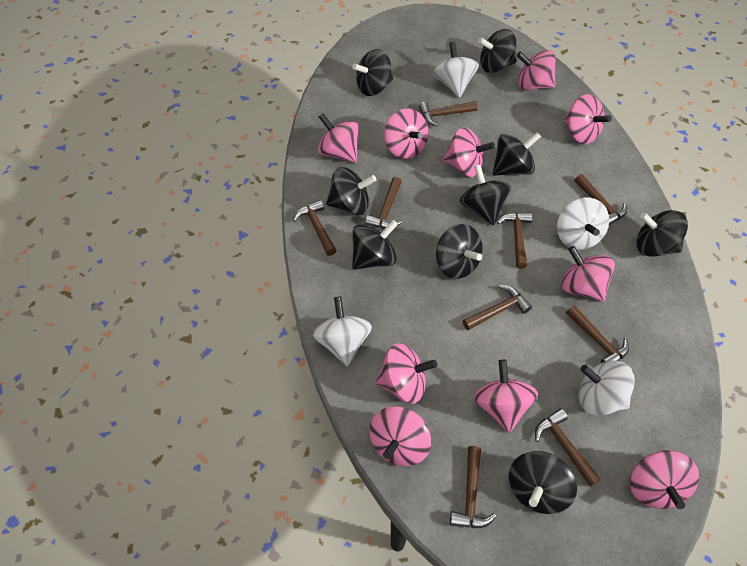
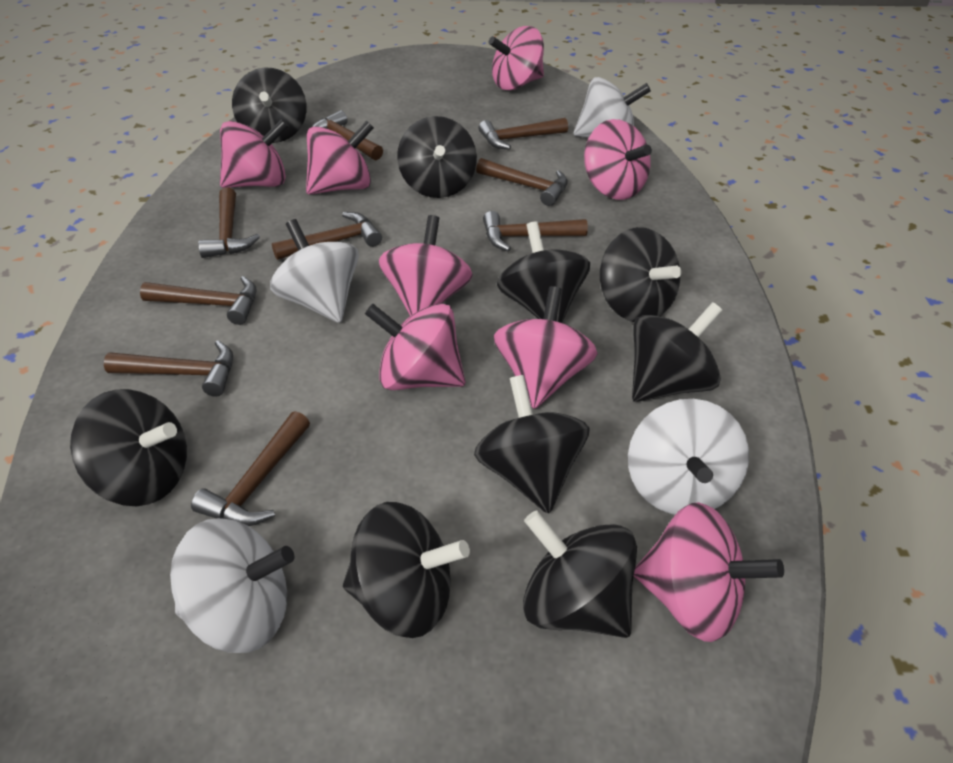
pink spinning top: [318,113,359,163] [369,406,431,466] [375,343,437,404] [384,109,429,159] [443,128,495,177] [474,359,538,433] [517,50,556,91] [561,246,615,302] [563,94,612,144] [630,450,699,509] = 10 -> [220,119,289,188] [306,121,374,195] [365,303,465,390] [379,215,472,316] [488,26,544,90] [494,286,598,409] [584,119,652,200] [634,502,784,642] = 8

